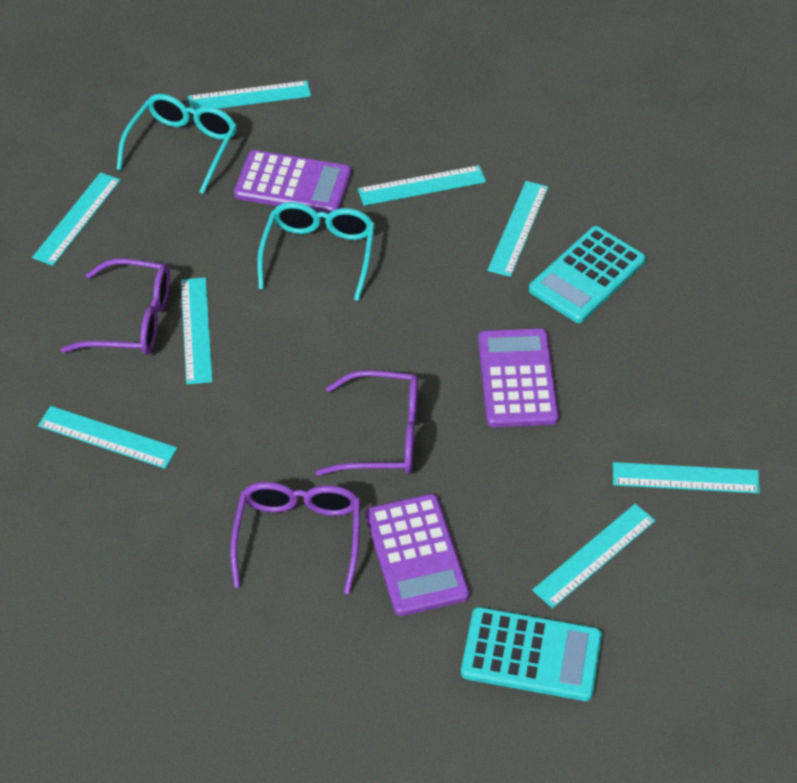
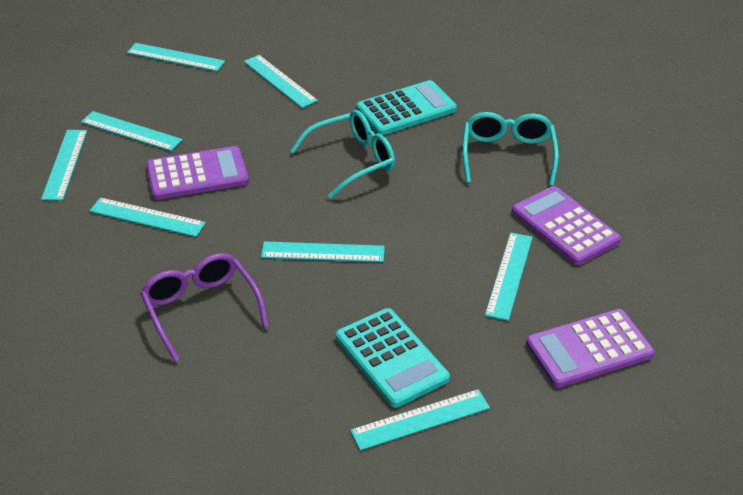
purple glasses: [61,259,170,355] [230,482,360,594] [316,370,418,476] = 3 -> [140,253,269,362] = 1

